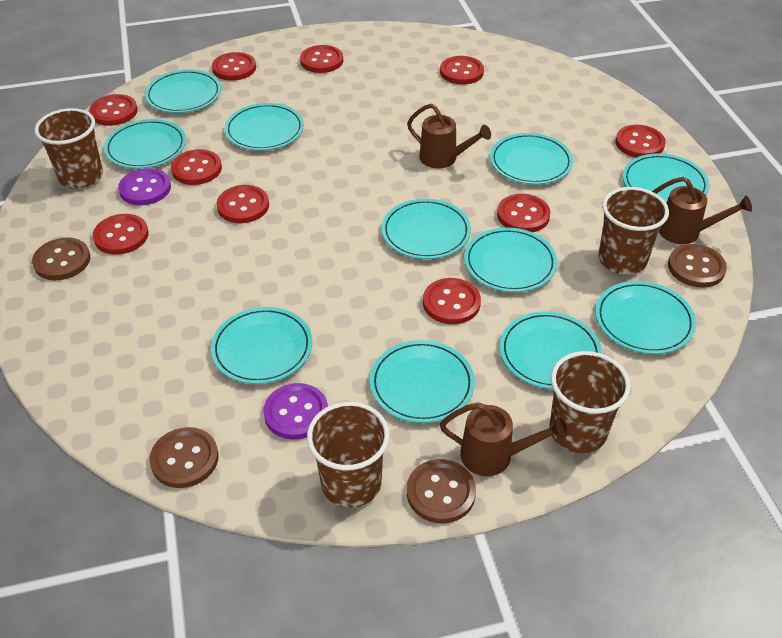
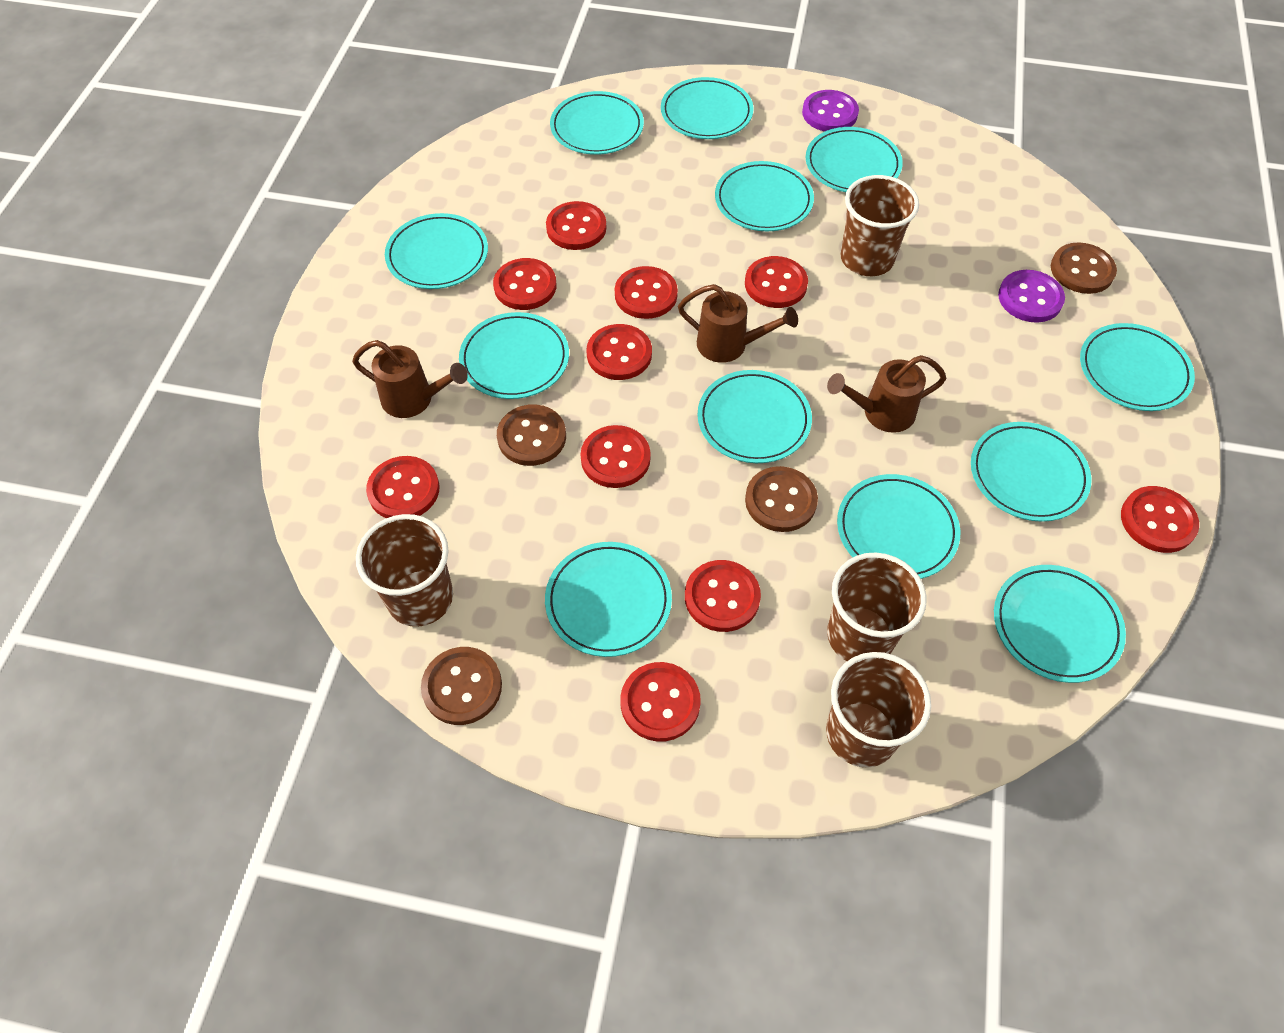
turquoise plate: [104,119,186,169] [145,70,221,113] [211,307,312,384] [224,103,304,151] [370,340,475,423] [381,199,471,259] [464,227,557,292] [490,133,573,185] [500,311,602,389] [595,281,696,354] [623,153,710,203] = 11 -> [385,213,488,289] [459,312,569,399] [545,542,672,657] [550,91,644,155] [661,77,754,139] [697,370,812,463] [715,161,814,231] [806,127,903,192] [837,474,960,579] [971,422,1091,522] [994,565,1126,683] [1080,323,1195,411] = 12

